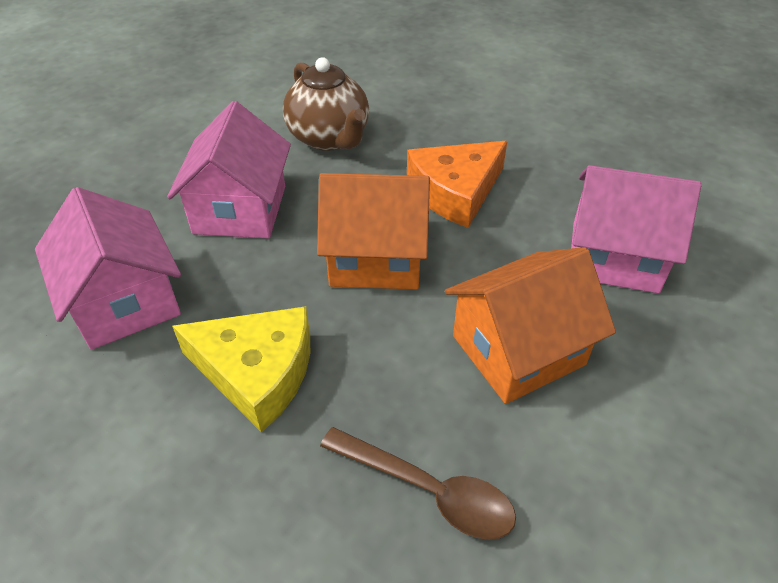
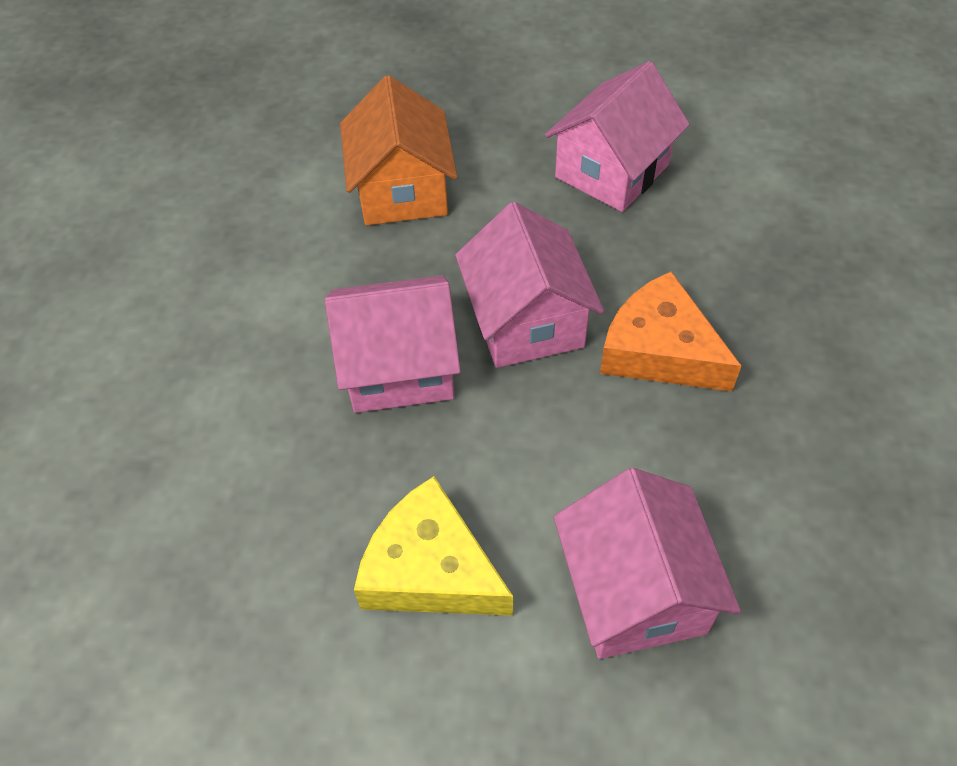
brown spoon: [320,427,516,540] = 1 -> none = 0
brown teapot: [283,57,369,151] = 1 -> none = 0
orange house: [317,173,430,289] [445,247,616,404] = 2 -> [340,75,457,225] = 1
pink house: [35,187,181,350] [167,101,291,239] [571,165,701,293] = 3 -> [325,275,461,413] [455,202,604,368] [545,61,690,212] [554,468,741,659] = 4

